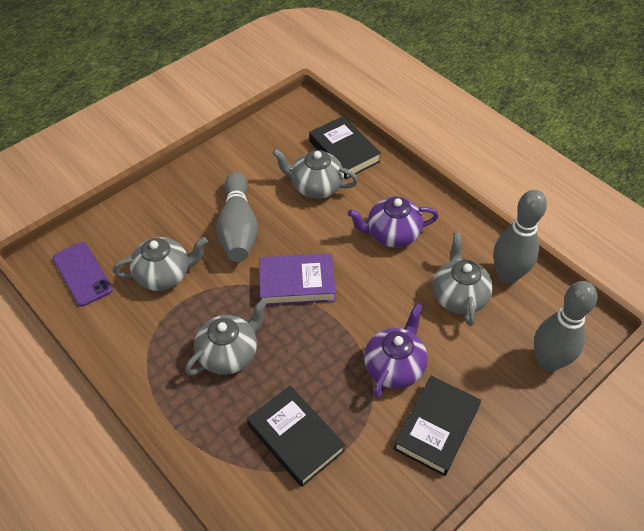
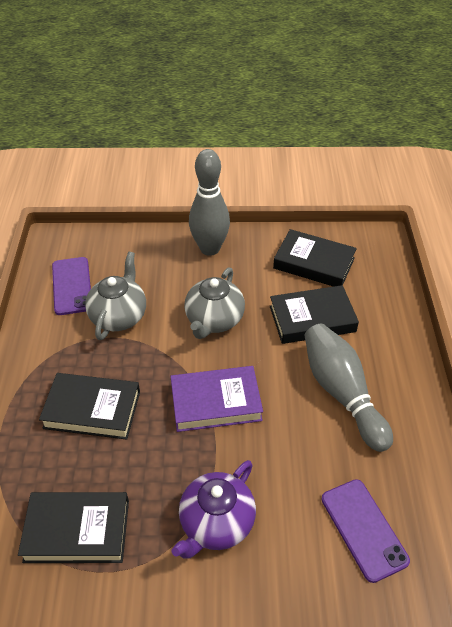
black book: [247,386,345,487] [309,116,381,179] [394,376,481,476] = 3 -> [18,492,129,563] [39,373,140,440] [270,285,359,344] [273,229,357,287] = 4
grey bowling pin: [216,172,258,262] [493,190,547,284] [534,281,597,372] = 3 -> [189,149,230,256] [305,324,393,452] = 2
grey teapot: [113,237,208,291] [185,299,268,375] [272,149,358,199] [433,233,493,326] = 4 -> [85,252,146,340] [184,267,245,339] = 2
purple phone: [53,242,113,307] = 1 -> [52,257,91,315] [322,479,410,583] = 2
purple teapot: [348,197,439,247] [364,303,428,398] = 2 -> [172,460,256,559] = 1

